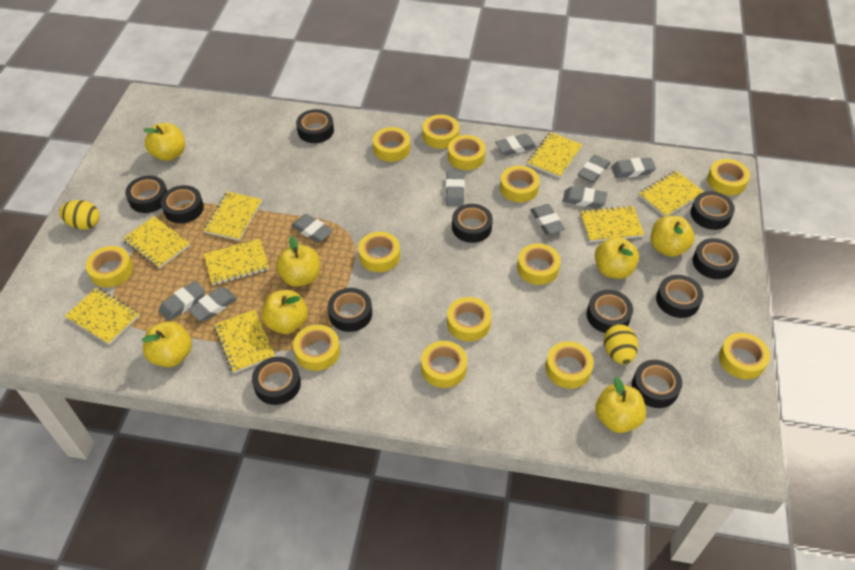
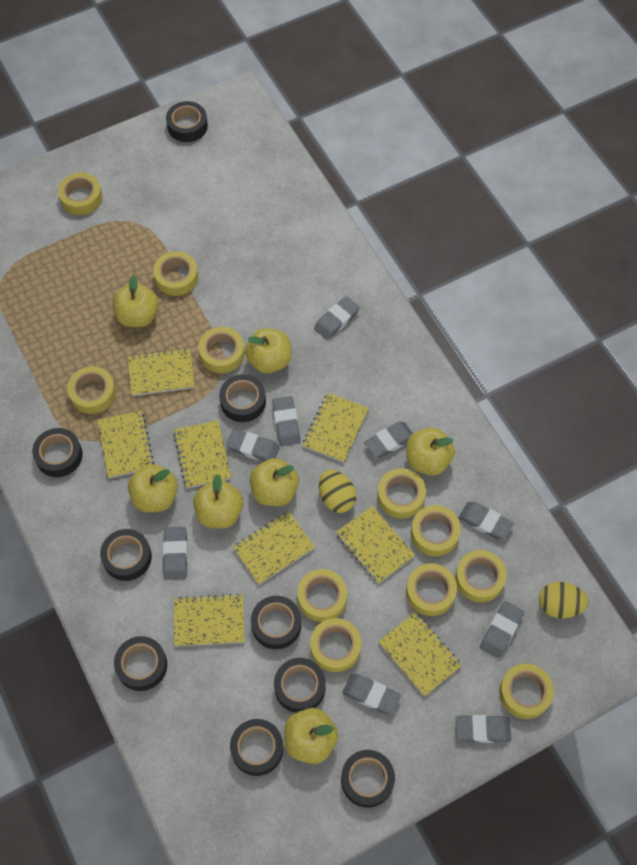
black tape: [125,175,167,213] [161,185,204,223] [252,357,301,405] [296,109,334,143] [328,288,372,332] [452,204,493,243] [587,290,633,333] [632,360,682,408] [656,275,704,318] [691,191,735,230] [693,238,739,279] = 11 -> [32,428,83,477] [100,529,152,581] [114,636,167,691] [166,101,208,142] [219,374,266,422] [230,719,283,776] [251,596,302,649] [274,658,326,713] [341,750,395,808] = 9
yellow tape: [86,246,133,287] [293,325,340,371] [358,232,400,272] [373,127,410,162] [421,341,467,388] [423,115,459,149] [447,297,492,341] [448,135,486,170] [500,166,540,202] [517,243,561,285] [546,341,594,389] [707,159,750,196] [719,333,770,379] = 13 -> [58,173,103,215] [67,366,116,414] [153,251,198,296] [199,327,245,373] [297,569,347,622] [310,618,361,672] [377,468,426,519] [406,563,457,616] [411,505,461,556] [455,550,507,602] [499,664,554,719] = 11

